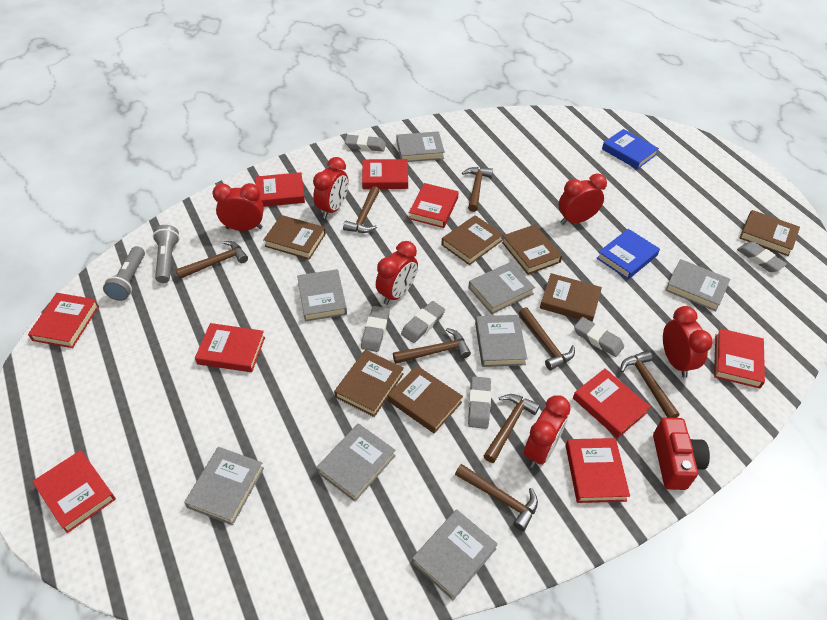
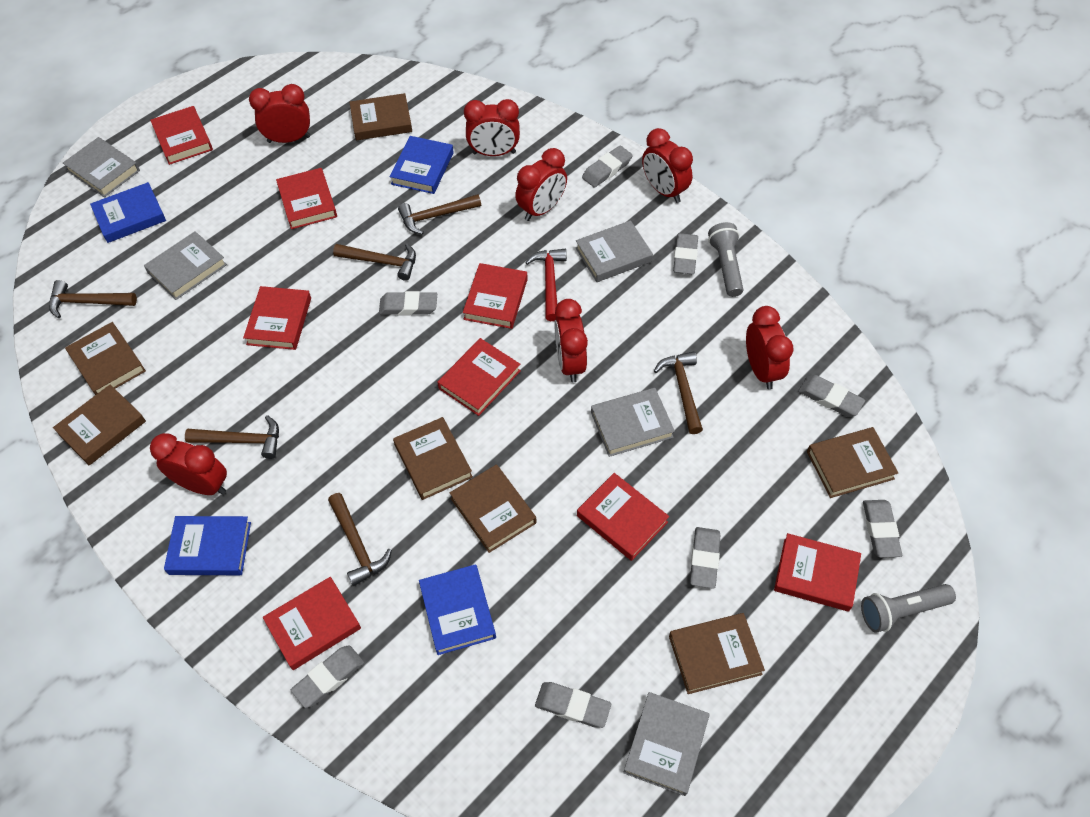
blue book: [597,229,660,279] [602,129,659,169] = 2 -> [90,182,166,243] [164,516,251,575] [389,136,454,194] [419,564,496,655] = 4
brown hammer: [175,241,248,279] [343,186,379,233] [393,328,471,364] [455,464,538,531] [462,167,493,212] [484,394,540,463] [519,307,575,370] [620,350,680,418] = 8 -> [49,280,137,318] [185,415,279,459] [328,493,392,586] [333,243,416,281] [398,194,481,235] [654,351,703,434] = 6
grey book: [184,447,264,525] [297,269,347,322] [316,423,396,502] [396,131,445,162] [412,509,498,600] [468,262,535,314] [475,315,527,367] [665,259,730,311] = 8 -> [63,137,140,197] [144,231,227,300] [576,220,653,282] [591,388,675,457] [623,692,710,796] = 5
grey eraser: [345,135,386,152] [361,306,390,352] [401,301,445,343] [468,376,491,429] [574,317,624,357] [737,241,787,272] = 6 -> [291,646,364,708] [379,291,437,315] [535,682,611,728] [582,146,633,188] [673,233,698,274] [690,527,721,588] [798,375,865,417] [863,500,902,558] = 8
red book: [28,293,99,348] [32,450,116,533] [195,323,265,372] [255,172,305,207] [362,159,408,189] [409,183,459,228] [566,438,630,503] [573,369,651,438] [714,328,765,389] = 9 -> [150,106,213,165] [243,286,311,350] [263,577,361,670] [276,168,337,229] [437,338,521,416] [463,263,528,329] [577,473,669,561] [774,533,861,612] = 8
red camera: [653,417,710,490] = 1 -> none = 0
red clock: [213,183,264,231] [313,157,348,219] [376,241,418,305] [524,395,571,468] [558,173,607,225] [663,306,713,378] = 6 -> [150,433,227,495] [249,84,310,143] [464,99,520,156] [515,148,567,221] [554,299,588,383] [642,128,693,203] [746,306,793,389] = 7
red hammer: none = 0 -> [525,249,567,321] = 1

